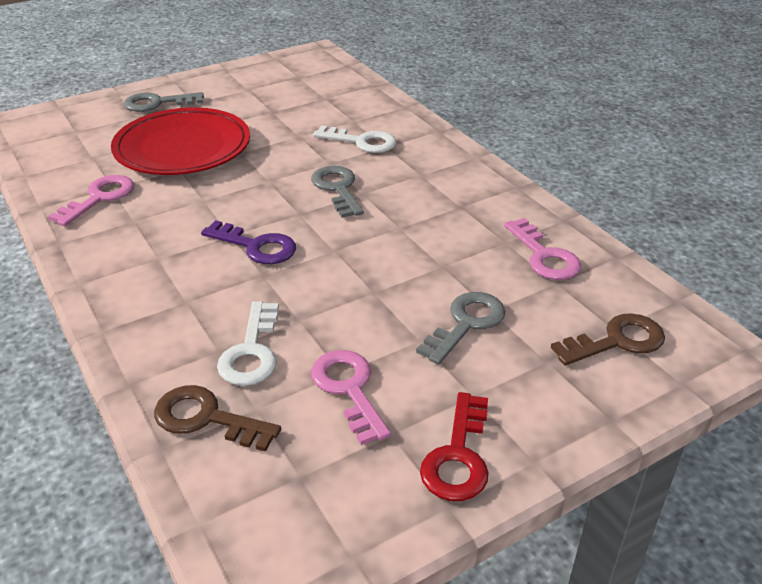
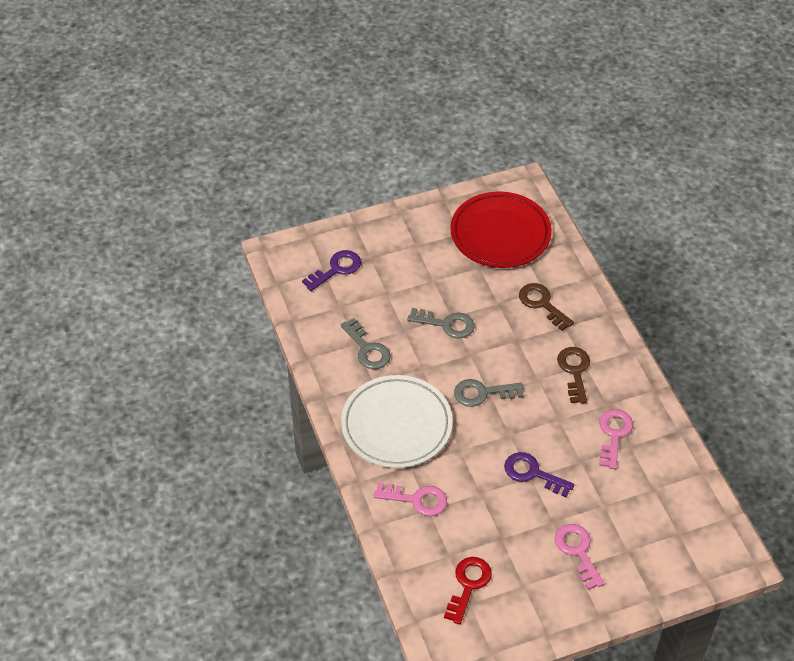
purple key: [201,220,296,264] = 1 -> [302,250,361,291] [504,452,574,497] = 2
white key: [217,301,279,386] [313,125,396,153] = 2 -> none = 0
white plate: none = 0 -> [341,375,453,468] = 1

